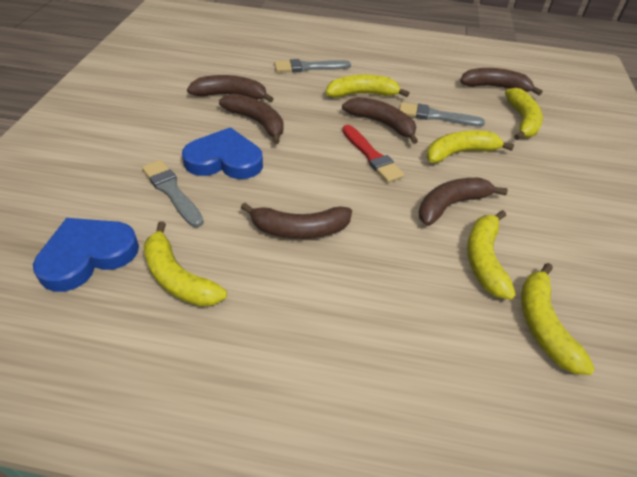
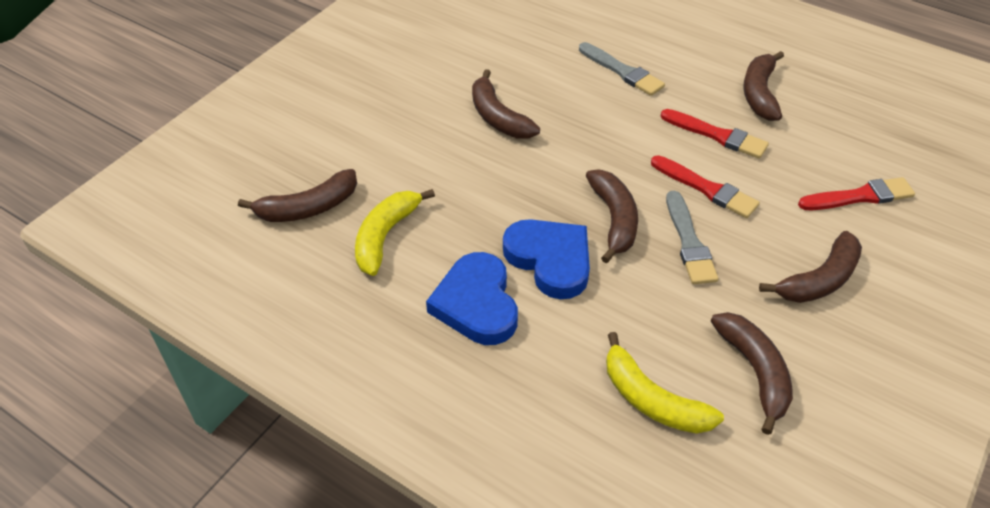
grey brush: [142,160,204,227] [274,59,351,72] [399,102,485,127] = 3 -> [579,42,665,96] [666,191,718,284] = 2
red brush: [342,125,404,183] = 1 -> [651,155,760,218] [661,109,769,159] [798,177,915,210] = 3
yellow banana: [144,221,227,307] [326,75,409,98] [426,130,514,163] [467,210,516,300] [505,88,543,140] [521,263,595,375] = 6 -> [355,189,435,276] [606,332,724,433] = 2

